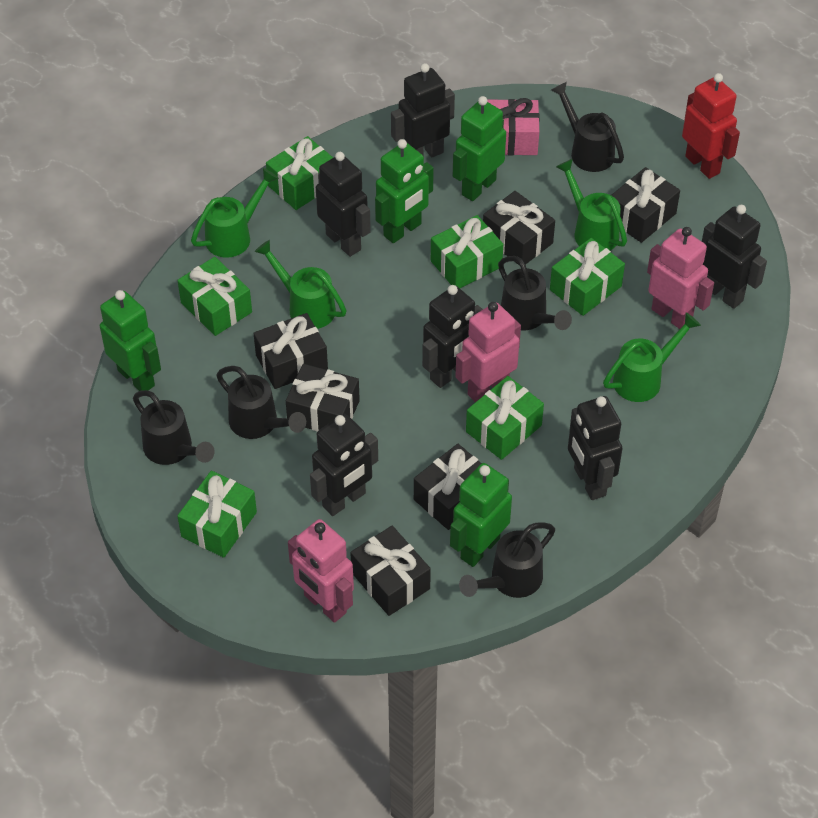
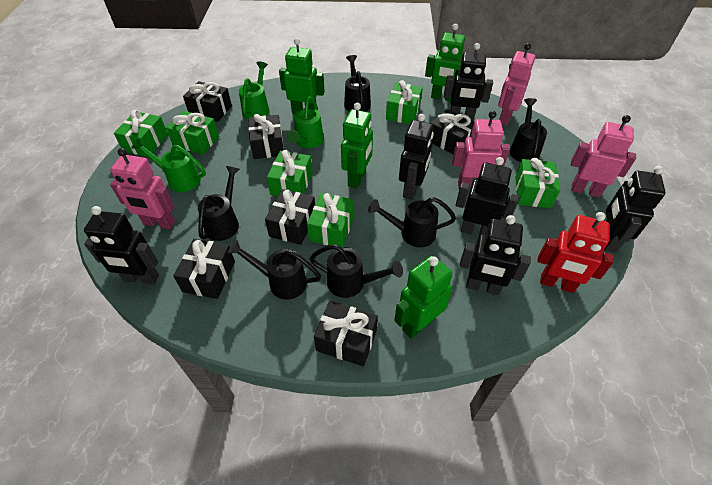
black watering can: [133,390,215,465] [216,366,306,439] [459,522,555,598] [498,256,572,330] [551,82,624,172] = 5 -> [198,166,240,241] [228,240,321,300] [310,244,403,298] [344,55,371,112] [368,197,456,247] [510,98,547,162] = 6
green watering can: [191,168,279,258] [254,240,347,329] [556,159,627,251] [603,313,701,402] = 4 -> [131,138,206,192] [239,61,270,120] [287,96,324,148] = 3
pink gift: [487,98,540,155] = 1 -> none = 0
pink robot: [288,519,354,623] [455,302,521,402] [647,227,714,329] = 3 -> [110,148,175,229] [452,111,510,189] [498,43,536,126] [571,115,636,197] = 4

